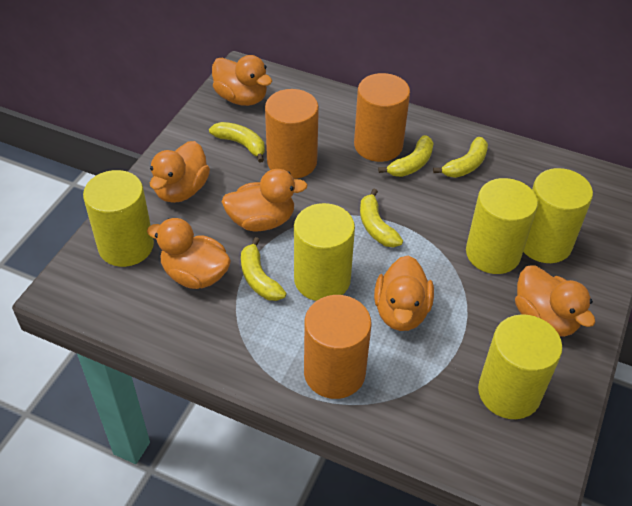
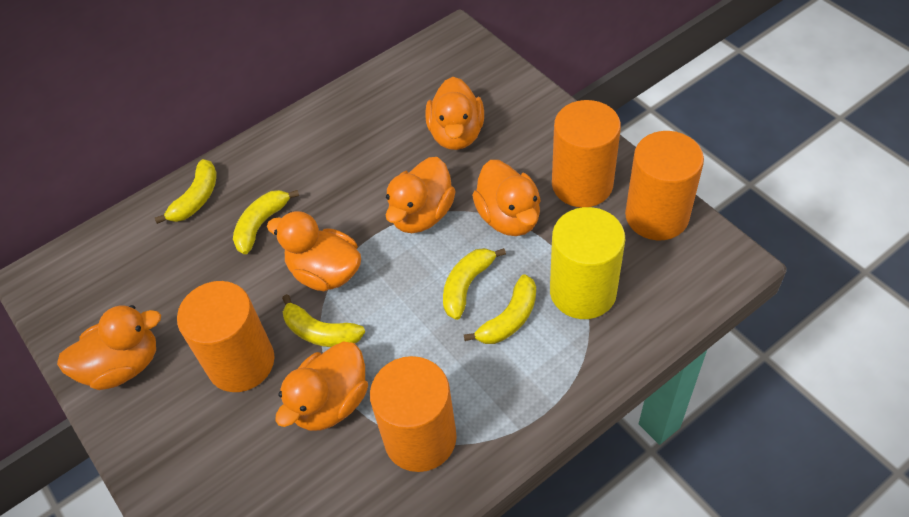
orange cylinder: [265,89,319,179] [304,295,372,399] [354,73,410,162] = 3 -> [177,281,274,392] [370,356,457,472] [552,100,621,208] [625,131,704,240] = 4
yellow cylinder: [83,170,154,267] [294,203,355,301] [466,178,538,274] [478,314,562,419] [523,168,593,263] = 5 -> [550,207,625,319] = 1

